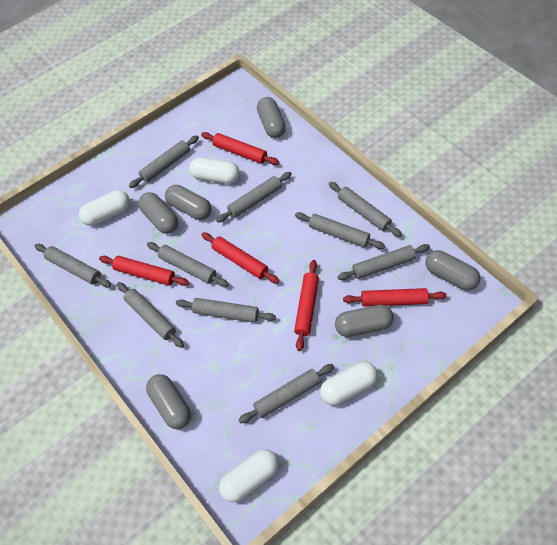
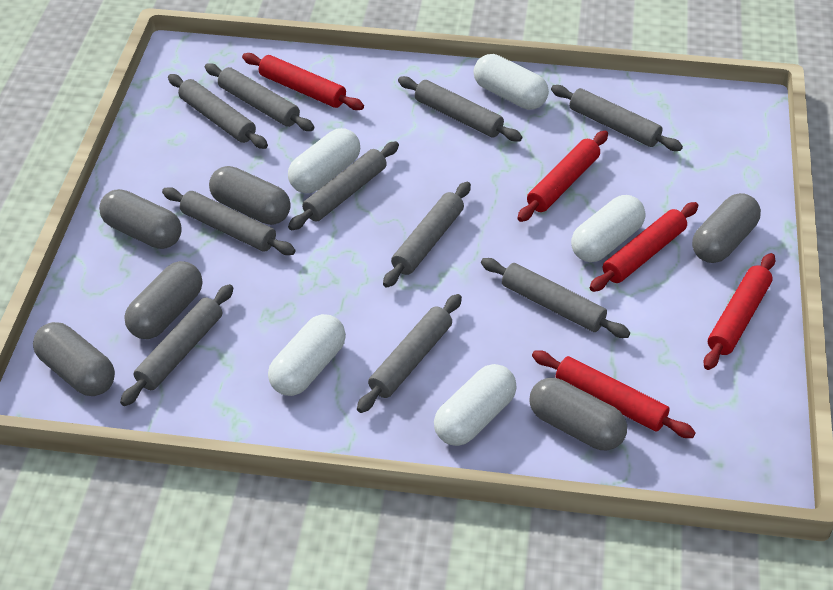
white capsule: [79,190,130,226] [189,157,240,184] [219,449,279,503] [320,362,378,405] = 4 -> [268,314,346,396] [288,128,360,193] [434,364,517,446] [473,54,549,110] [571,195,645,262] = 5

